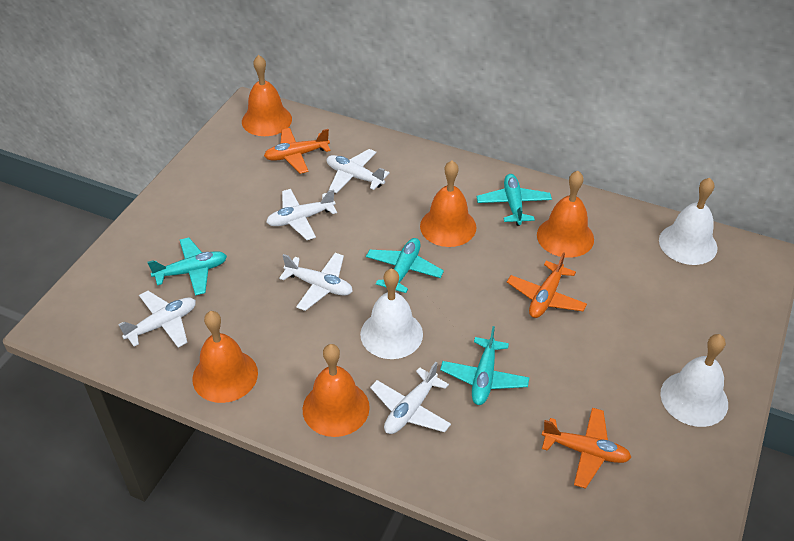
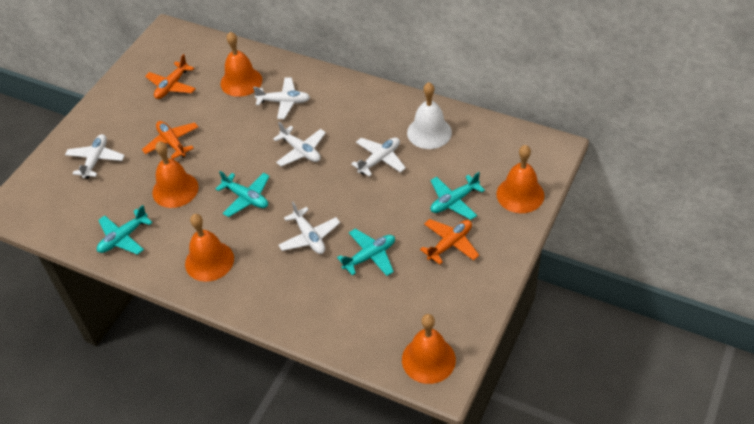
white bell: [360,269,423,359] [659,178,718,265] [660,334,728,427] = 3 -> [407,82,452,149] = 1

